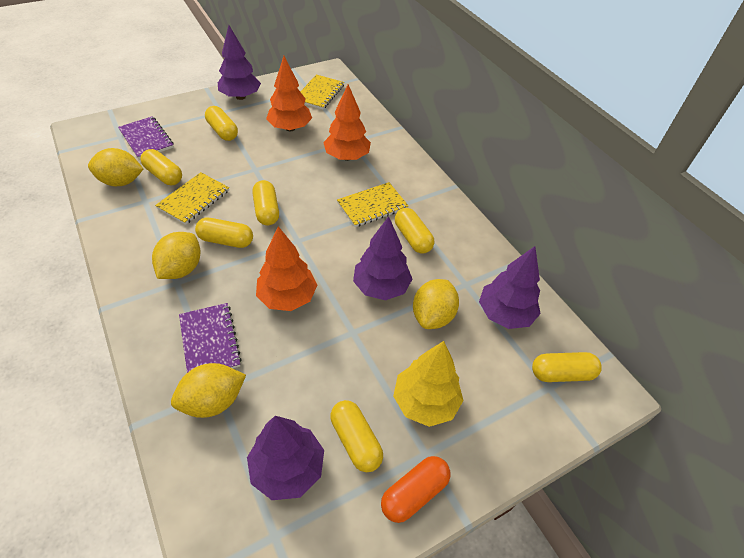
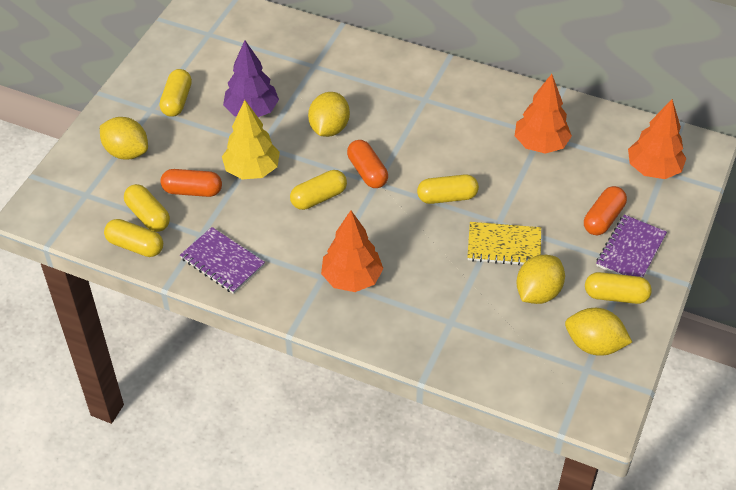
orange capsule: [381,456,450,523] = 1 -> [161,169,222,197] [347,140,388,188] [584,186,627,235] = 3
purple tree: [218,25,261,100] [247,416,324,500] [353,216,412,300] [479,246,541,329] = 4 -> [223,40,279,117] = 1
yellow capsule: [140,149,182,185] [195,218,253,248] [205,106,238,141] [252,180,279,225] [330,400,383,472] [395,208,434,253] [532,352,602,382] = 7 -> [104,219,163,257] [124,184,170,232] [160,69,192,117] [290,170,347,210] [417,174,479,204] [585,272,652,304] = 6
yellow notebook: [155,172,229,225] [300,75,344,110] [337,182,409,227] = 3 -> [467,222,541,265] = 1

